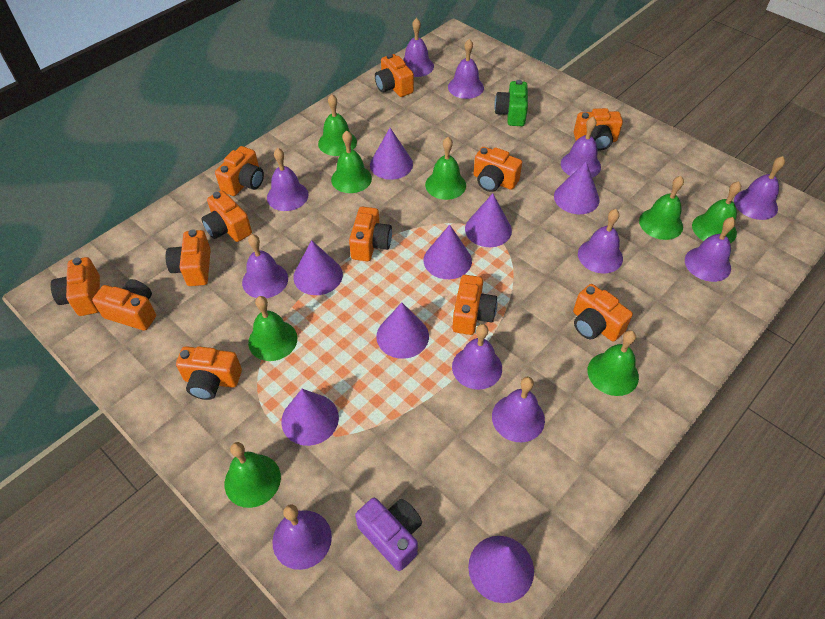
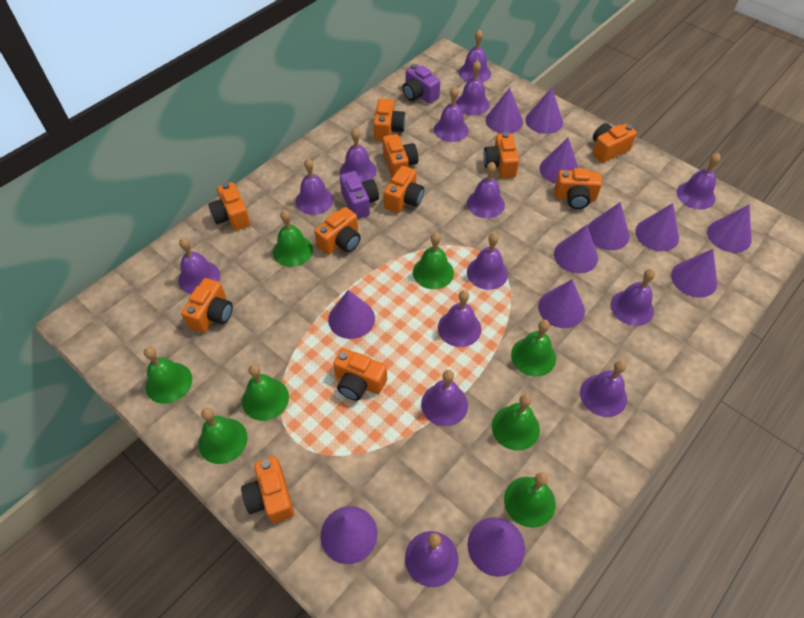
green camera: [494,80,528,126] = 1 -> none = 0
orange camera: [51,257,100,316] [92,279,156,331] [166,229,211,286] [176,346,242,400] [201,191,252,242] [215,146,264,196] [349,207,392,261] [375,53,414,97] [452,275,497,335] [473,147,522,192] [573,284,633,341] [574,108,623,151] = 12 -> [181,278,233,333] [208,182,250,231] [241,456,294,523] [314,207,361,255] [333,348,387,401] [373,99,406,141] [383,134,418,178] [384,166,424,213] [483,132,519,178] [555,168,602,209] [593,123,637,163] = 11
purple bell: [242,234,288,298] [267,148,309,211] [272,505,332,570] [403,18,434,77] [448,39,484,99] [452,324,502,390] [492,377,545,442] [561,117,601,178] [578,209,623,273] [685,217,736,282] [734,156,785,220] = 11 -> [178,238,220,294] [295,158,334,215] [340,128,377,182] [405,531,459,587] [421,370,468,426] [434,86,469,142] [438,290,481,347] [456,60,490,115] [459,29,491,83] [467,162,505,218] [467,233,508,290] [580,360,627,417] [610,269,655,326] [677,153,721,209] = 14
purple camera: [355,498,422,571] = 1 -> [340,171,379,219] [402,64,440,103] = 2
purple cone: [282,389,339,446] [293,240,343,295] [370,128,413,180] [376,303,429,359] [423,225,472,279] [465,193,512,247] [468,536,534,603] [554,161,599,214] = 8 -> [321,506,377,564] [328,290,375,339] [467,517,525,577] [486,88,523,134] [526,88,563,134] [538,279,585,328] [539,137,578,184] [554,225,598,273] [588,202,629,250] [635,203,679,251] [671,249,717,298] [707,204,752,253] = 12

